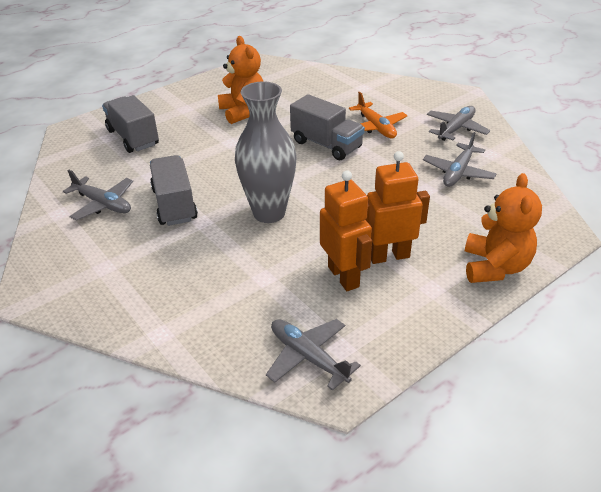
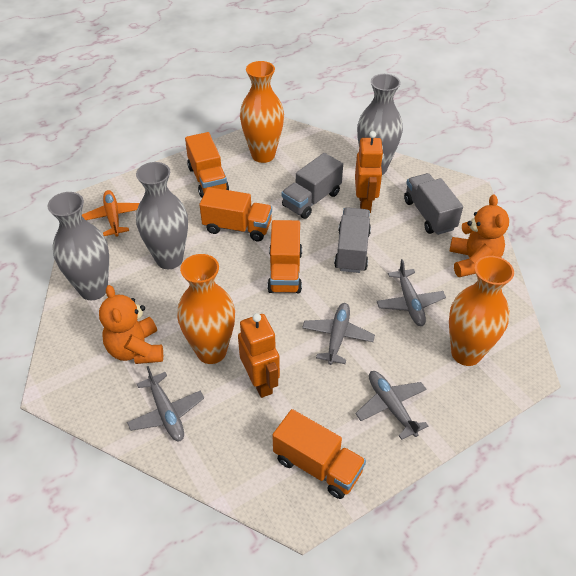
grey vase: [235,81,297,223] = 1 -> [47,192,109,300] [136,162,188,269] [357,74,403,175] = 3
orange truck: none = 0 -> [185,132,229,198] [199,187,272,241] [267,220,302,294] [273,409,366,499] = 4
orange vase: none = 0 -> [177,254,235,364] [240,61,284,163] [449,256,514,366] = 3

